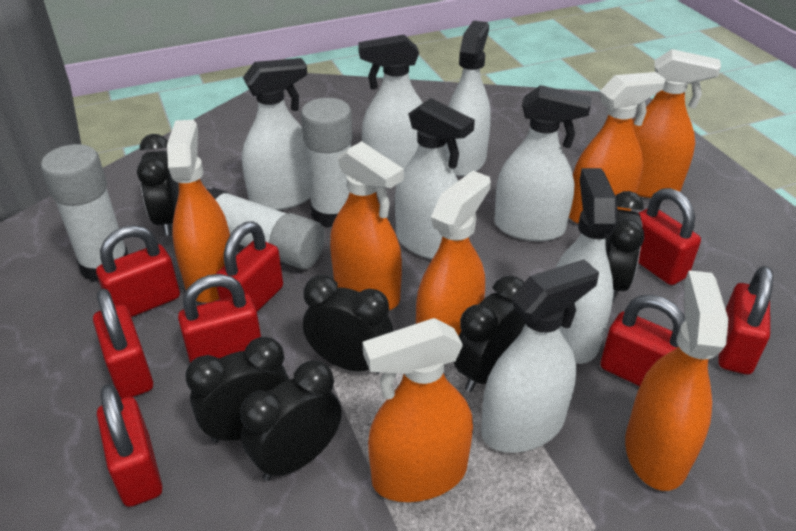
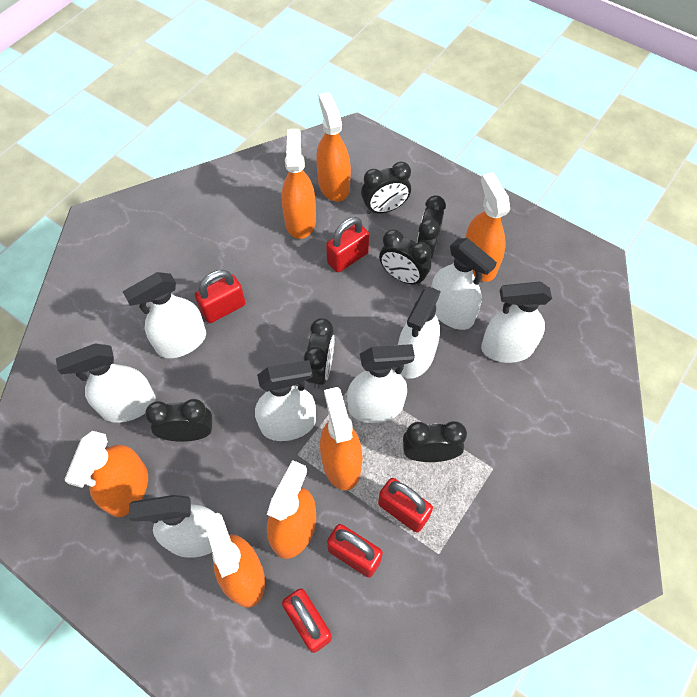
red padlock: [93,289,153,399] [96,225,180,317] [97,384,162,507] [178,274,261,363] [216,221,283,312] [600,295,685,386] [638,188,701,285] [718,266,773,375] = 8 -> [195,270,246,323] [282,588,332,653] [326,217,369,272] [327,524,383,578] [378,478,433,533] = 5
white glue stick: [41,144,128,282] [207,187,325,269] [301,98,352,228] = 3 -> none = 0
white spray bottle: [242,58,310,210] [358,35,423,169] [395,98,475,259] [445,20,491,176] [481,259,599,453] [494,85,592,241] [556,168,618,364] = 7 -> [56,344,156,423] [123,272,206,358] [129,495,215,558] [255,360,316,441] [347,344,415,423] [398,286,441,379] [431,238,497,330] [481,282,552,363] = 8

